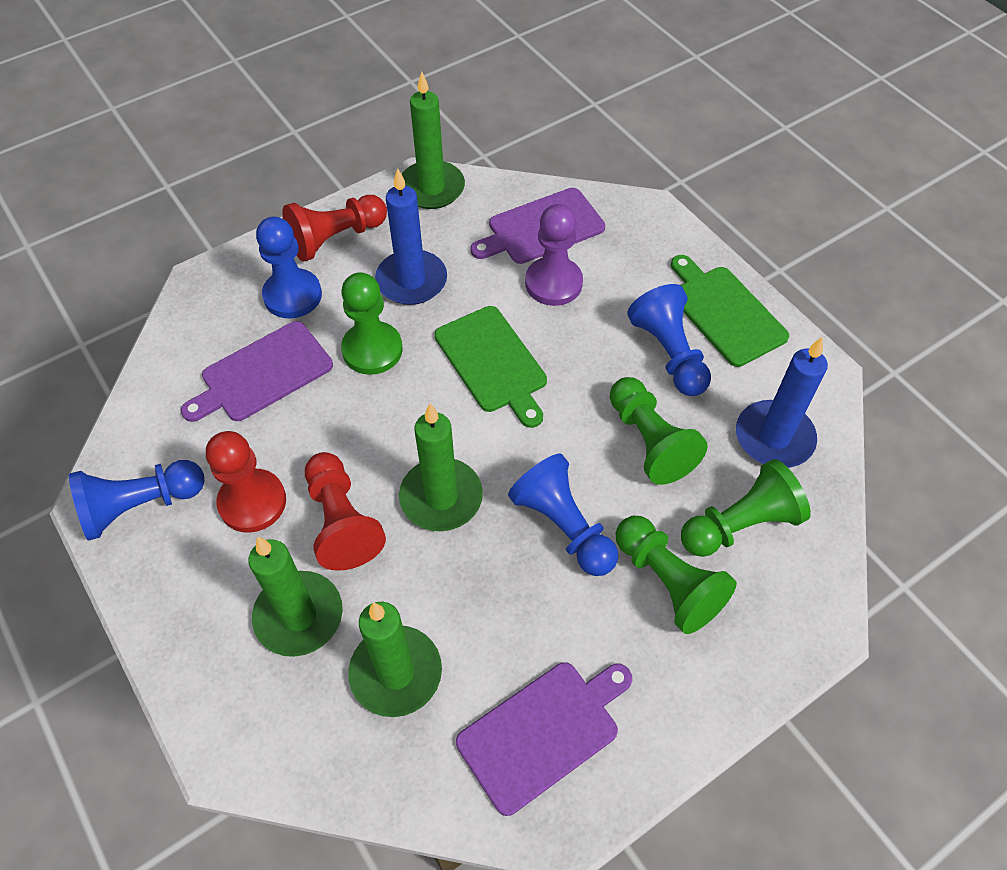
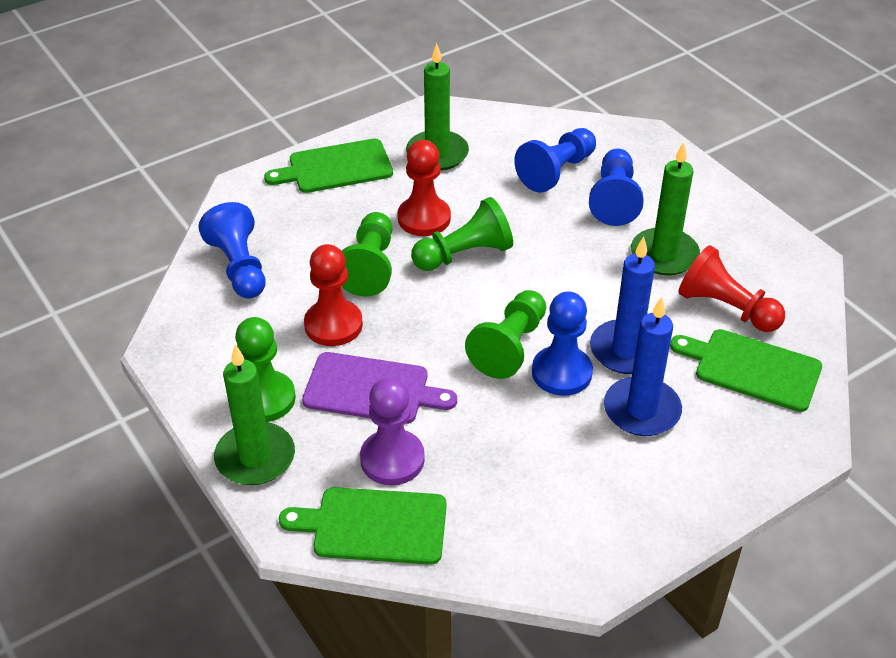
green candle: [248,537,343,657] [348,602,442,717] [399,404,483,531] [402,71,465,209] = 4 -> [214,344,295,485] [406,43,469,171] [631,142,700,275] = 3
green cutting board: [434,306,547,428] [671,255,789,367] = 2 -> [264,139,393,193] [279,487,447,565] [670,329,822,412] = 3
purple cutting board: [181,321,333,422] [456,662,632,816] [470,188,605,264] = 3 -> [302,352,457,424] = 1

